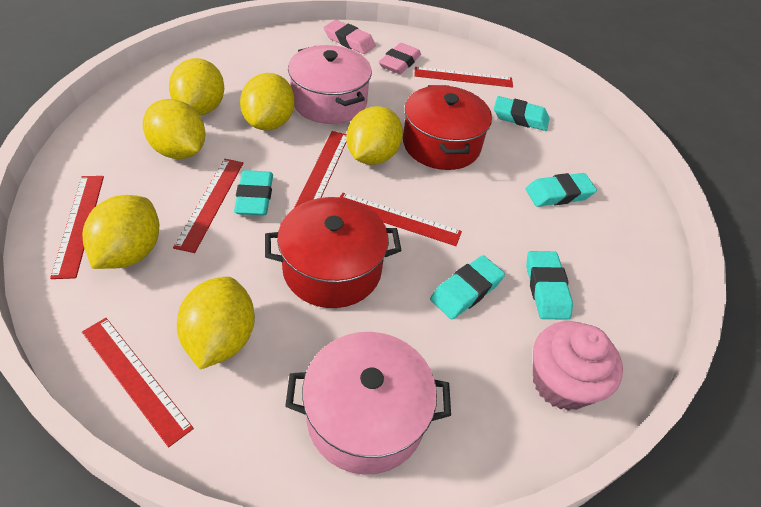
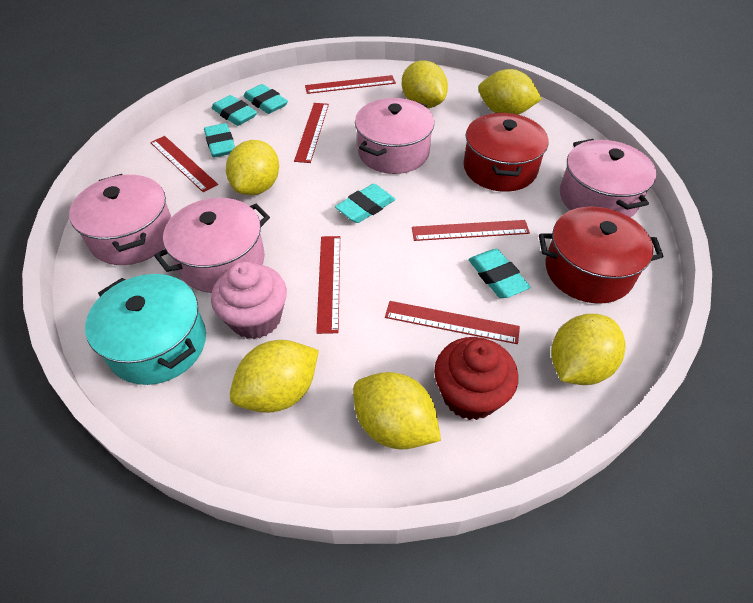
pink eraser: [324,20,376,54] [379,43,421,74] = 2 -> none = 0
pink pot: [285,332,451,475] [288,45,372,124] = 2 -> [69,174,172,265] [154,198,270,293] [355,98,434,174] [560,139,656,217] = 4
red cupcake: none = 0 -> [434,337,518,420] = 1
turquoise pot: none = 0 -> [85,274,206,385] = 1

